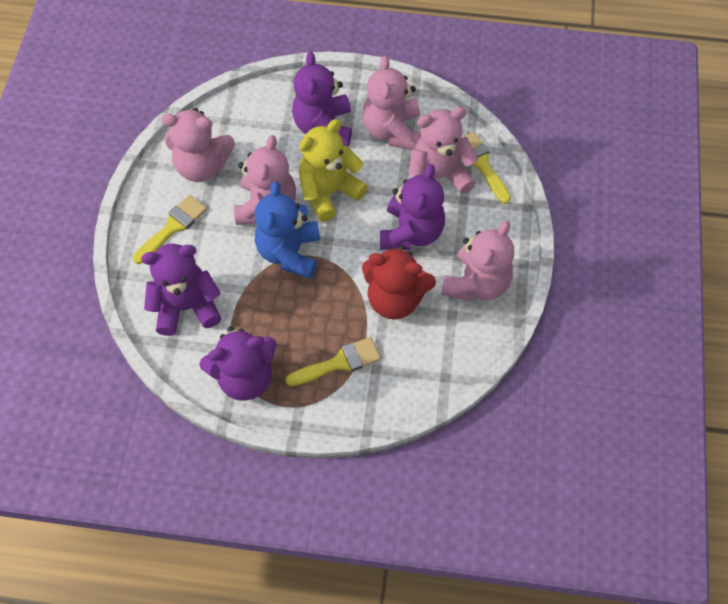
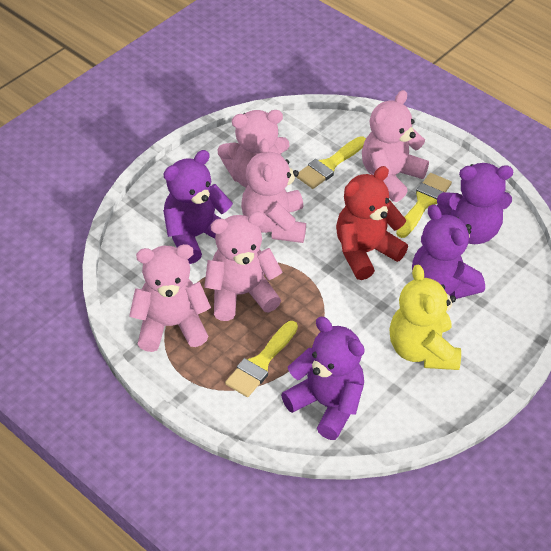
blue teddy bear: [255,181,320,279] = 1 -> none = 0

